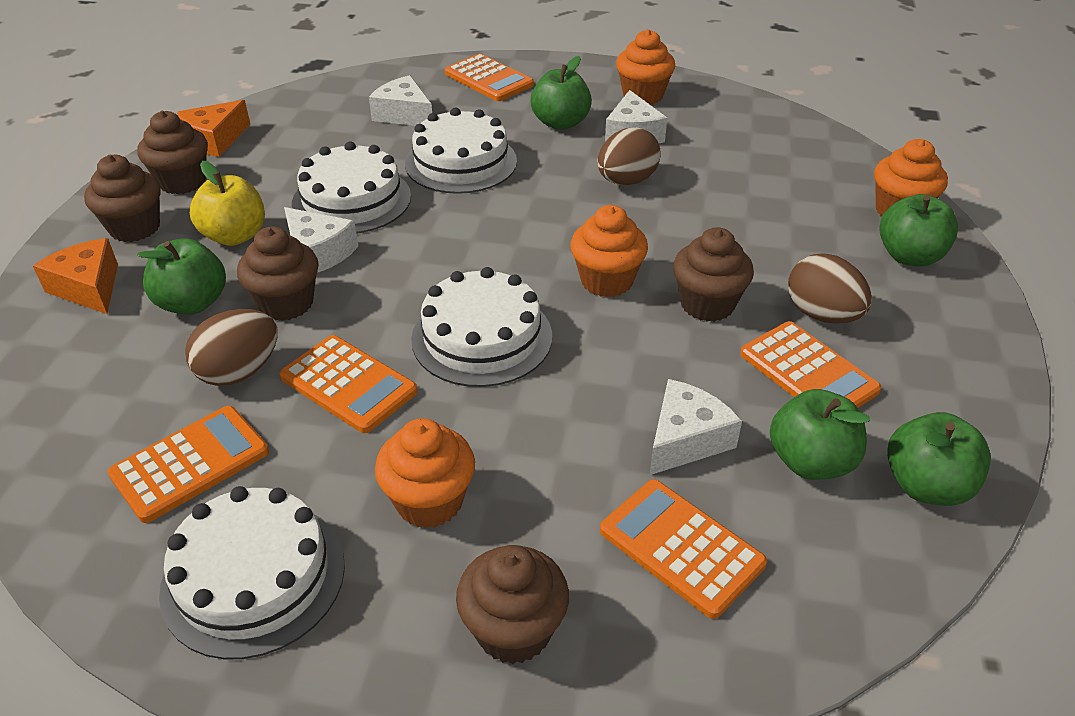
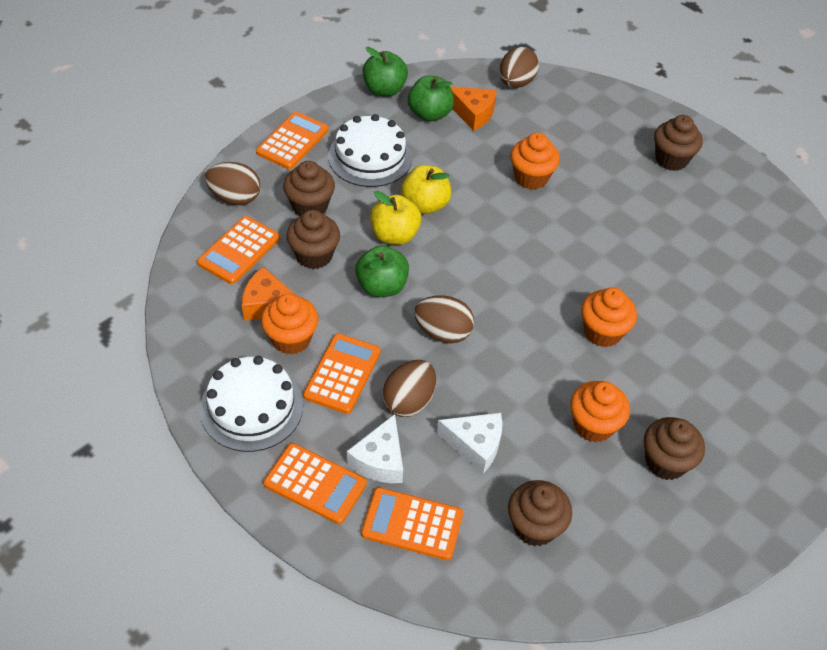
brown egg: [185,309,278,386] [598,127,661,185] [788,254,872,324] = 3 -> [205,162,261,205] [382,360,436,417] [414,296,474,343] [499,47,539,88] = 4
green apple: [137,238,226,315] [531,56,592,130] [770,389,870,480] [880,194,958,267] [887,412,991,506] = 5 -> [355,245,409,297] [362,47,408,97] [408,75,454,122] = 3
white cake: [159,486,345,659] [292,142,411,234] [405,108,517,194] [411,267,552,387] = 4 -> [200,356,303,452] [328,114,412,187] = 2
white cheese: [284,207,358,273] [369,75,432,126] [605,90,667,143] [649,379,742,475] = 4 -> [347,414,403,483] [437,413,502,473] = 2
yellow apple: [190,161,265,246] = 1 -> [370,191,421,245] [401,165,451,214] = 2

